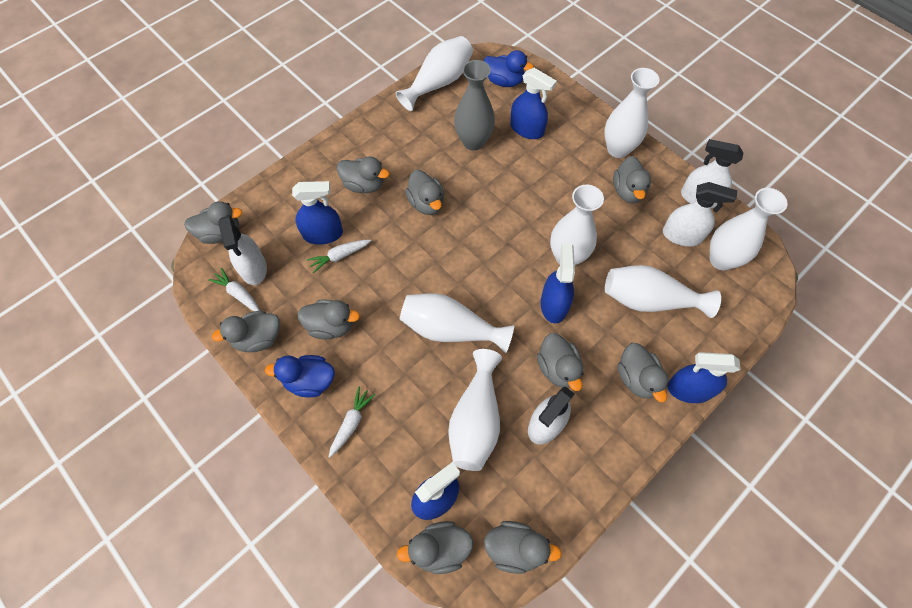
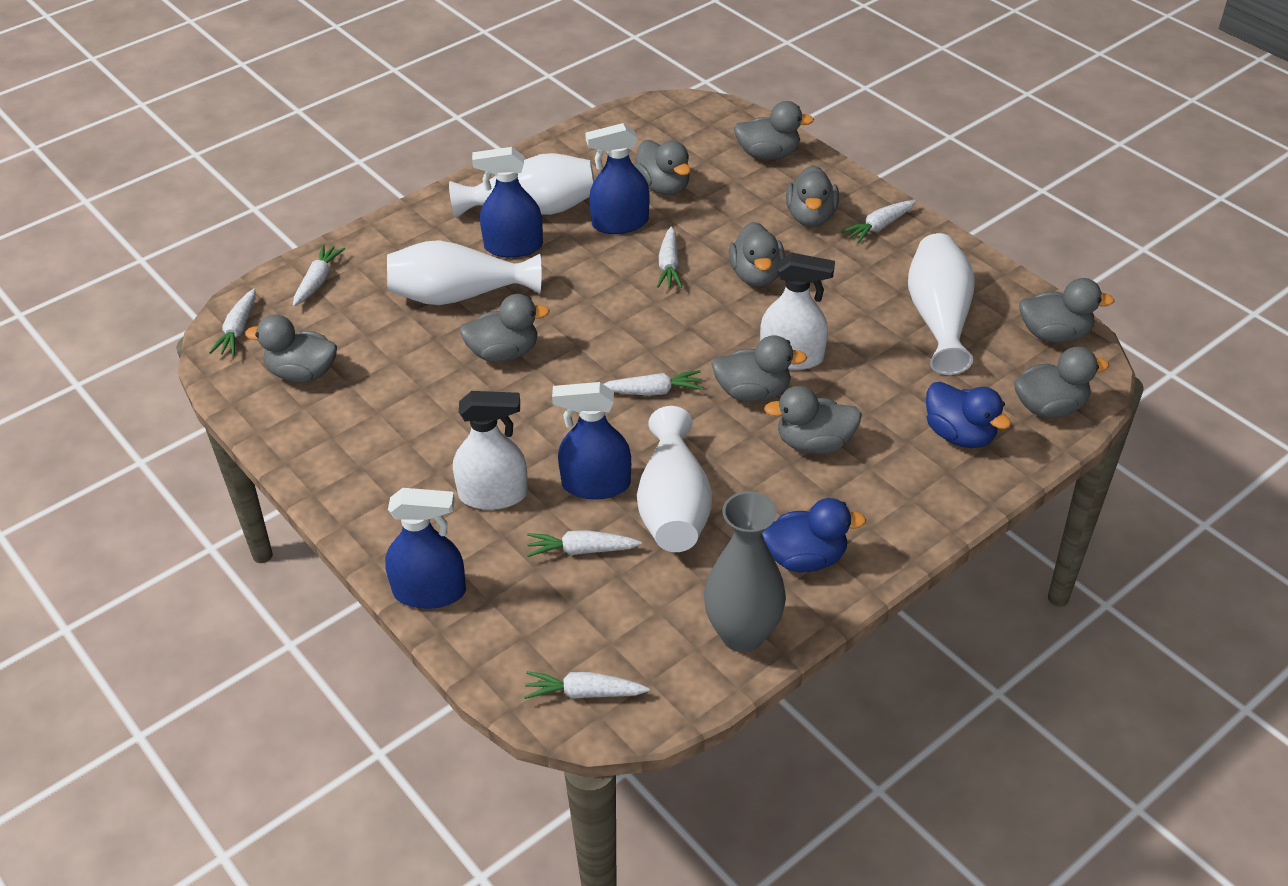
blue spray bottle: [292,181,343,245] [411,462,460,520] [510,68,557,139] [541,243,575,324] [667,352,741,403] = 5 -> [385,488,466,609] [472,147,543,258] [552,382,631,499] [585,123,649,234] = 4
white carrot: [208,268,260,311] [307,240,371,273] [329,387,376,458] = 3 -> [209,289,256,356] [293,244,345,306] [524,671,650,699] [527,530,642,557] [604,370,703,396] [657,226,682,288] [841,200,916,244] = 7
white spray bottle: [218,215,267,285] [528,387,575,445] [663,182,737,246] [681,139,743,208] = 4 -> [453,391,528,510] [760,253,835,370] = 2
white vase: [396,36,473,111] [400,293,514,353] [448,349,502,471] [550,185,604,265] [604,68,659,158] [605,265,721,318] [709,188,787,270] = 7 -> [387,240,541,305] [449,153,594,218] [637,406,712,552] [908,233,975,375] = 4

